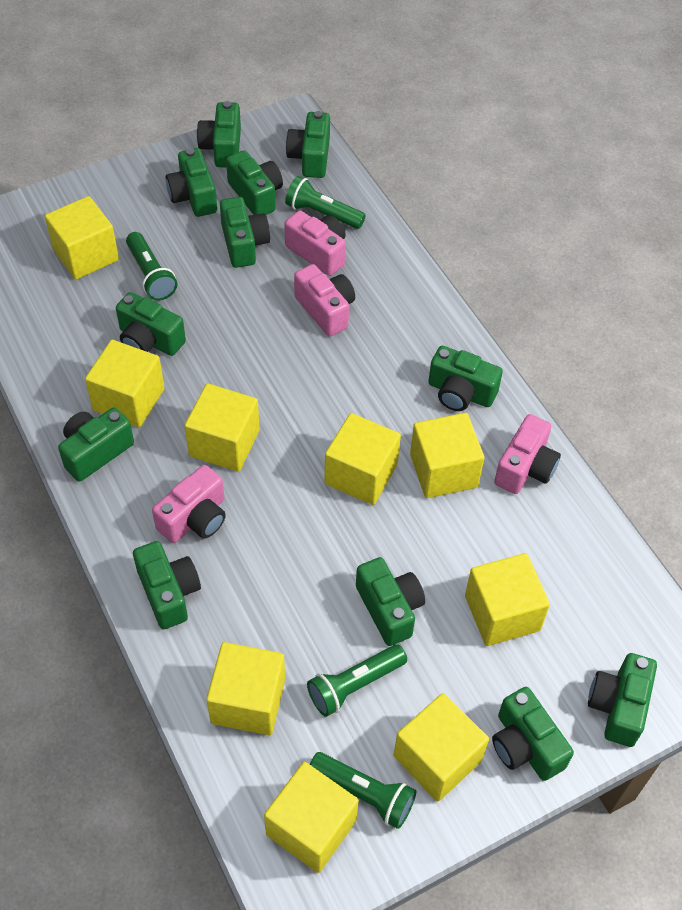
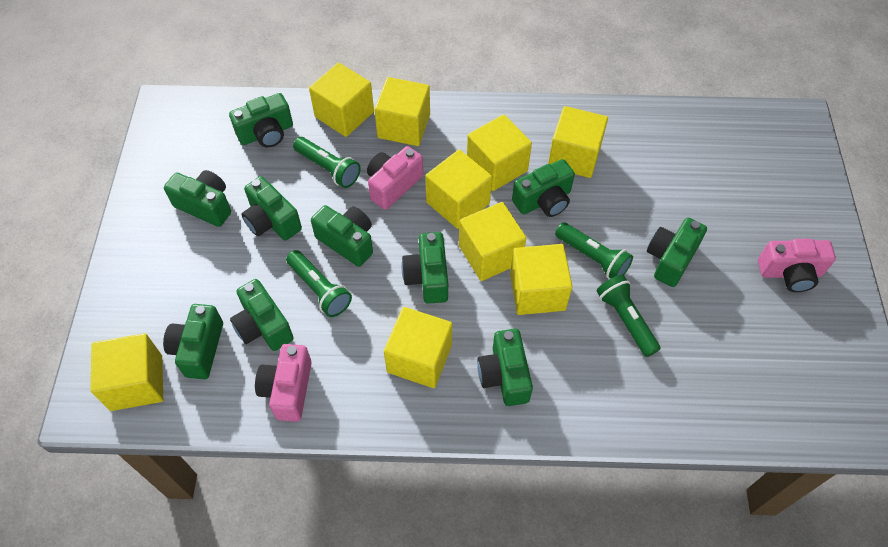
green camera: [58,408,134,482] [116,292,186,356] [133,541,201,629] [166,148,217,217] [197,101,241,167] [220,197,270,268] [226,150,283,215] [286,111,330,178] [356,557,425,646] [428,346,503,411] [492,687,574,781] [588,653,657,747] = 12 -> [163,304,223,379] [164,170,231,227] [229,93,293,148] [230,279,294,351] [241,176,302,240] [311,205,373,267] [401,232,448,304] [477,329,533,406] [512,159,575,217] [647,218,707,287] = 10
pink camera: [152,465,226,543] [285,210,346,276] [294,264,355,336] [494,414,561,494] = 4 -> [255,344,312,422] [367,146,423,210] [758,239,836,292] = 3

